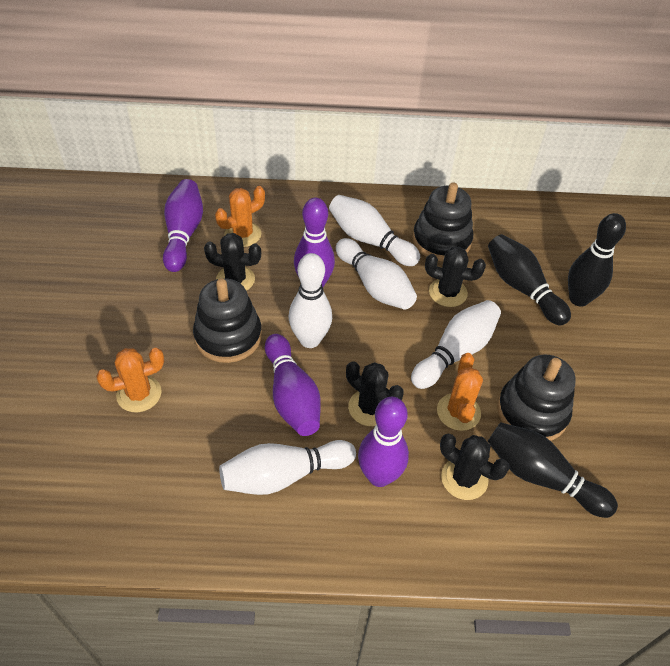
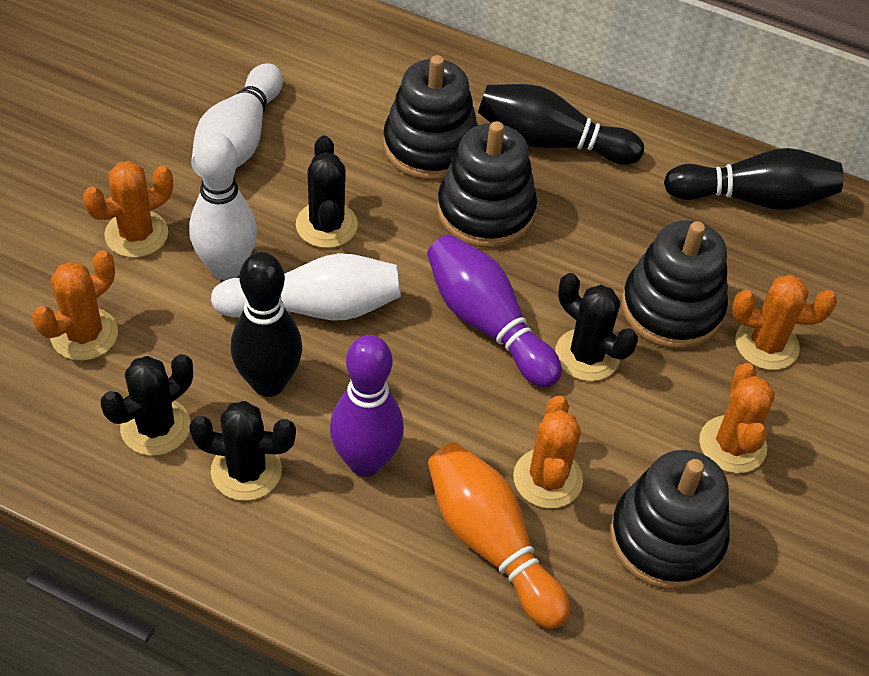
black stacking toy: [193,278,262,363] [412,183,473,262] [497,355,576,441] = 3 -> [383,55,478,180] [437,121,537,248] [610,450,730,590] [621,220,728,349] = 4
orange bowling pin: none = 0 -> [428,442,570,629] = 1
orange cactus: [96,348,164,412] [215,186,265,247] [437,353,483,431] = 3 -> [32,250,118,361] [83,161,173,258] [513,396,583,508] [699,363,775,473] [732,275,837,370] = 5
purple bowling pin: [163,179,203,272] [265,334,321,436] [294,198,335,287] [358,397,409,487] = 4 -> [330,335,404,477] [427,234,562,388] = 2
white bowling pin: [219,440,356,495] [289,253,332,348] [329,195,420,266] [336,238,417,310] [411,300,501,389] = 5 -> [189,133,257,280] [191,63,283,177] [211,253,401,320] = 3

